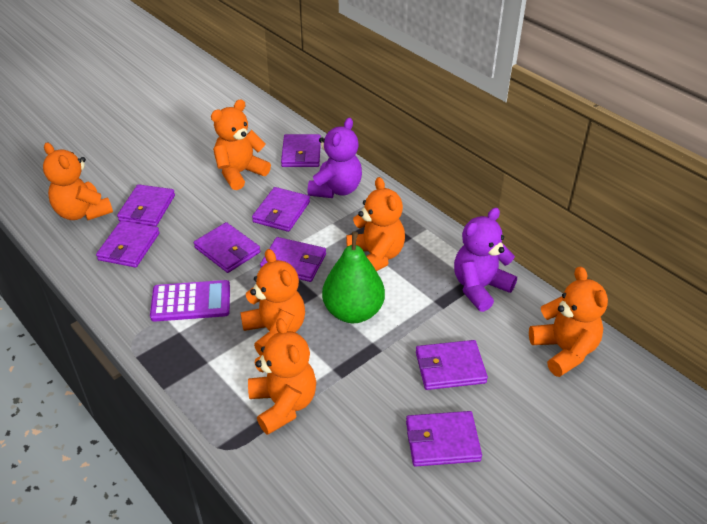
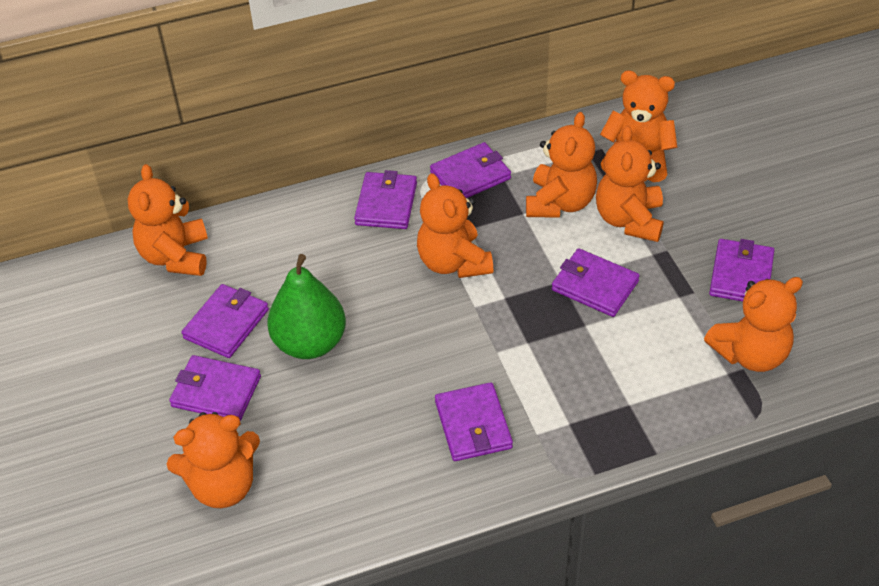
orange teddy bear: [43,142,113,220] [211,99,271,190] [240,249,305,356] [248,318,316,435] [346,177,405,271] [529,266,608,377] = 6 -> [128,164,208,276] [167,412,260,508] [417,173,493,278] [526,112,597,218] [596,126,664,242] [600,70,677,182] [704,277,803,372] = 7
purple calculator: [150,280,230,322] = 1 -> none = 0
purple teddy bear: [308,118,362,198] [454,208,517,312] = 2 -> none = 0
purple wallet: [96,220,160,267] [117,184,175,226] [194,222,260,273] [252,187,310,232] [260,237,326,282] [281,134,321,167] [406,411,482,467] [416,340,488,390] = 8 -> [169,355,261,421] [182,284,269,358] [354,170,417,229] [430,142,511,198] [435,382,513,461] [552,248,640,317] [709,239,775,301] = 7

